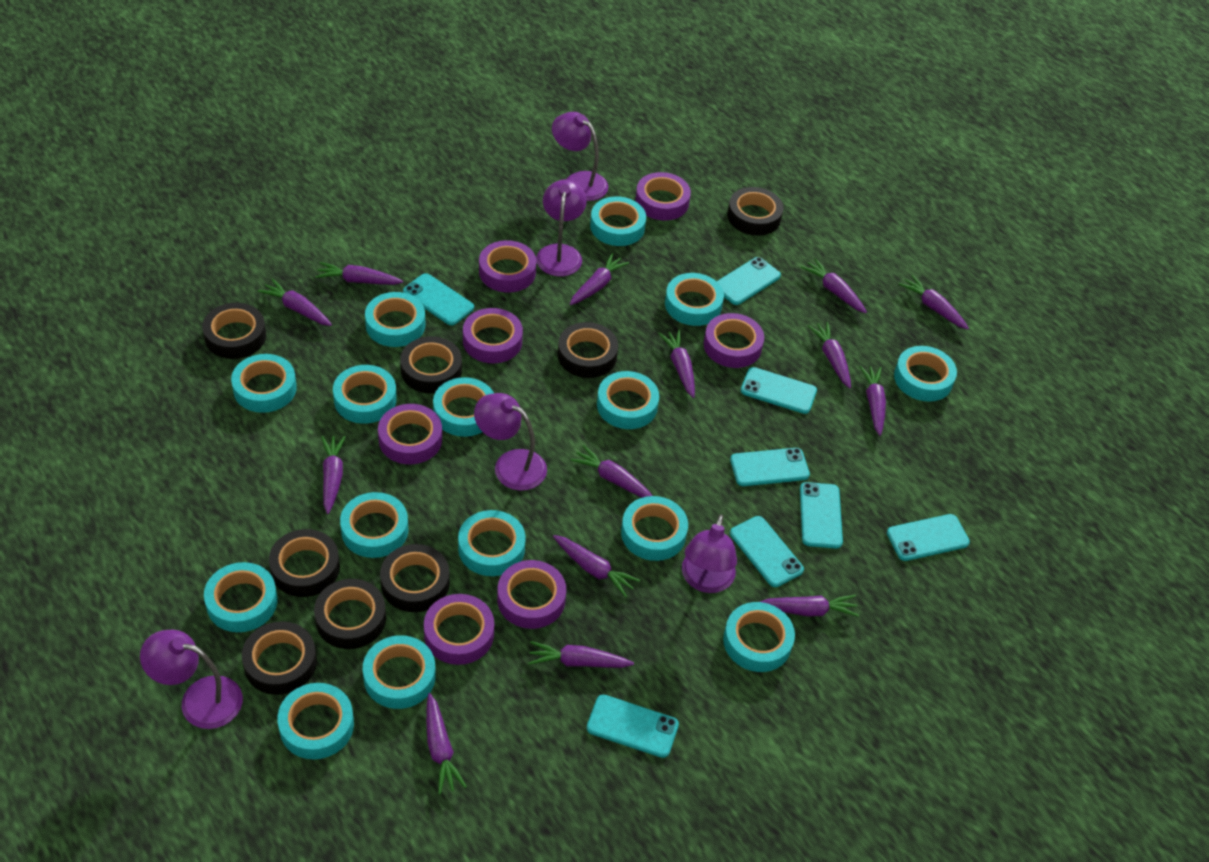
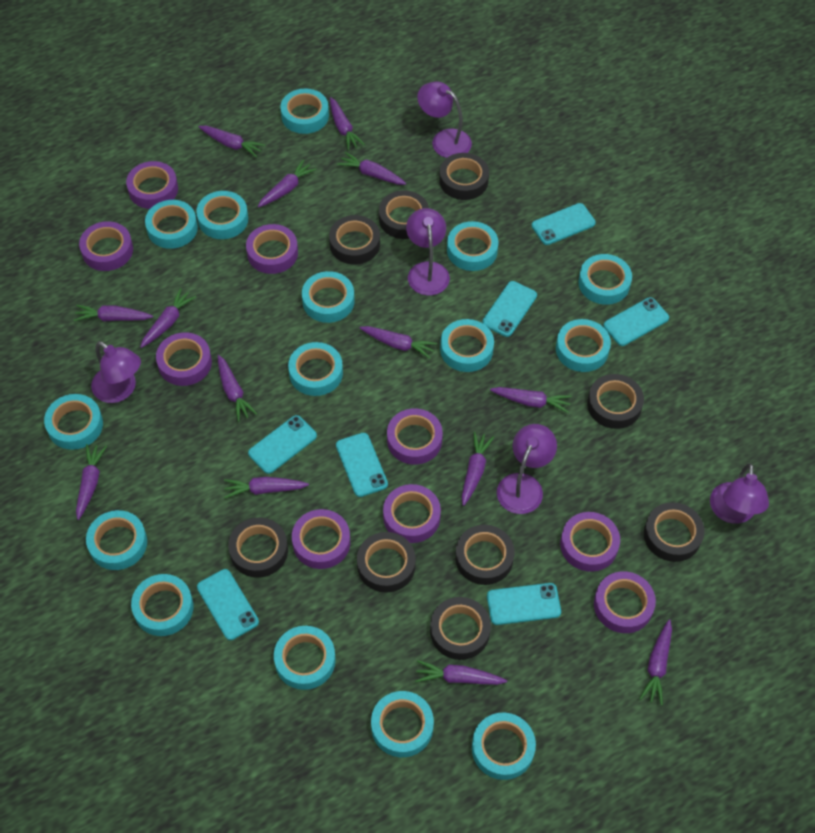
black tape: [202,303,266,359] [242,621,317,695] [269,529,340,597] [314,579,386,649] [380,544,450,612] [400,336,462,394] [558,322,618,378] [727,187,783,236] = 8 -> [228,518,288,578] [329,215,380,264] [357,532,416,593] [379,190,429,239] [430,597,491,660] [439,153,489,200] [455,525,514,585] [587,374,644,429] [644,502,704,562] = 9
purple tape: [378,404,442,464] [424,594,494,665] [463,308,523,363] [479,240,536,293] [497,560,566,629] [635,172,691,220] [704,313,764,368] = 7 -> [79,221,133,271] [126,161,178,209] [156,332,212,386] [246,224,298,274] [292,509,350,569] [383,484,441,543] [387,408,443,465] [560,512,620,572] [594,571,656,633] = 9
turquoise phone: [403,273,474,325] [587,695,679,758] [717,257,781,305] [730,448,810,486] [730,516,804,587] [741,367,817,414] [800,482,843,548] [887,514,970,561] = 8 -> [197,569,259,640] [248,415,317,474] [336,433,388,497] [482,281,537,337] [487,583,561,625] [532,203,596,245] [603,297,669,346] = 7

